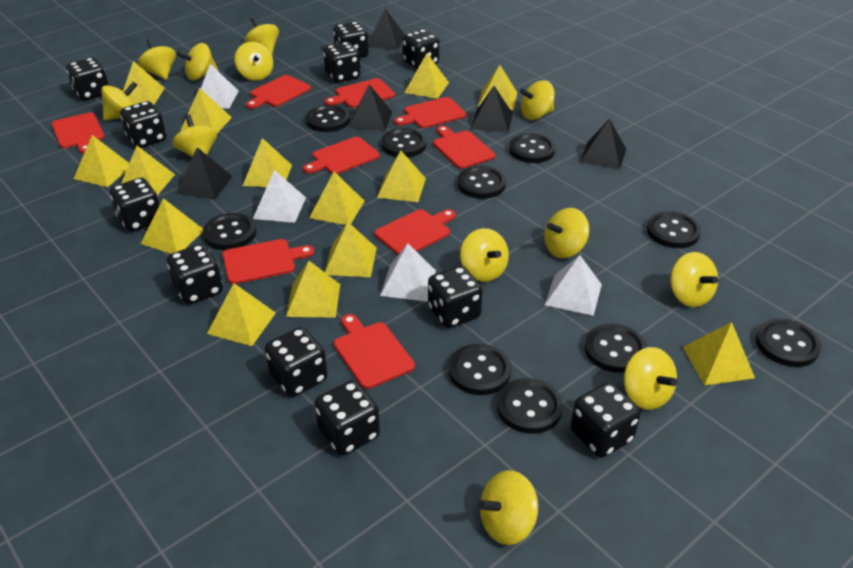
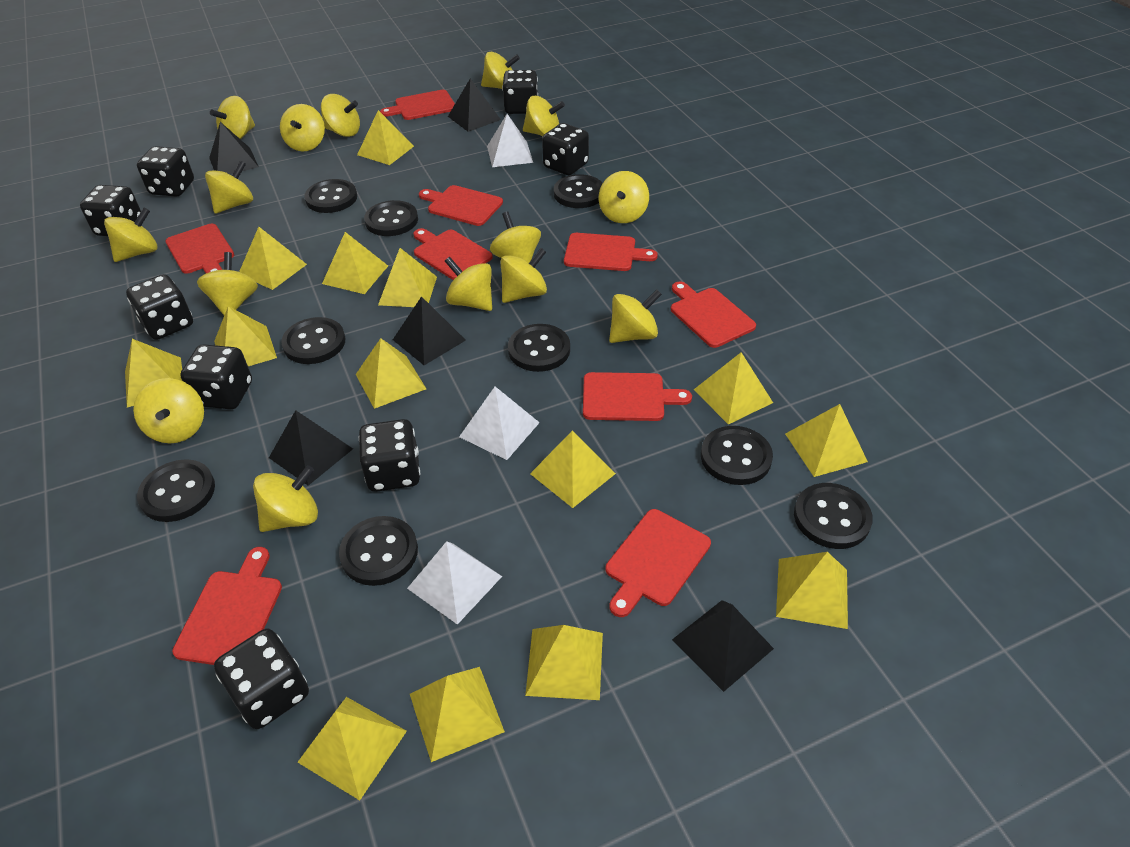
black button: [203,213,256,250] [306,105,350,132] [381,128,427,157] [449,344,511,395] [457,166,506,199] [497,378,563,434] [509,133,555,163] [584,324,647,373] [646,211,701,248] [756,318,821,367] = 10 -> [137,459,215,522] [281,317,345,364] [304,179,357,213] [339,516,418,586] [364,200,418,236] [508,324,570,372] [554,174,603,208] [701,426,773,485] [794,483,873,549] = 9
black dice: [67,58,109,100] [110,178,159,232] [120,101,166,148] [167,244,223,305] [265,327,327,397] [315,380,380,456] [323,42,361,83] [333,22,369,58] [402,29,439,69] [428,266,483,328] [571,382,641,458] = 11 -> [80,185,141,236] [126,274,193,340] [137,146,194,197] [180,344,252,409] [214,629,309,729] [359,419,420,492] [502,70,538,114] [542,123,589,175] = 8
white pyramid: [201,64,238,109] [253,170,306,223] [380,244,436,302] [545,255,602,316] = 4 -> [407,541,502,625] [459,387,540,460] [487,114,533,167] = 3
yellow spinning top: [101,82,137,121] [138,39,176,80] [173,114,217,157] [177,43,218,81] [235,42,273,81] [244,17,279,55] [460,228,509,282] [477,470,538,545] [520,80,555,120] [544,208,589,258] [624,347,677,410] [670,252,718,307] = 12 -> [104,208,157,262] [133,378,204,443] [197,252,258,315] [205,161,253,214] [210,96,255,139] [253,465,318,532] [280,104,325,151] [321,94,360,137] [445,257,492,311] [481,52,520,89] [490,211,541,263] [500,248,547,303] [523,96,565,136] [599,171,649,223] [609,289,662,343] = 15

